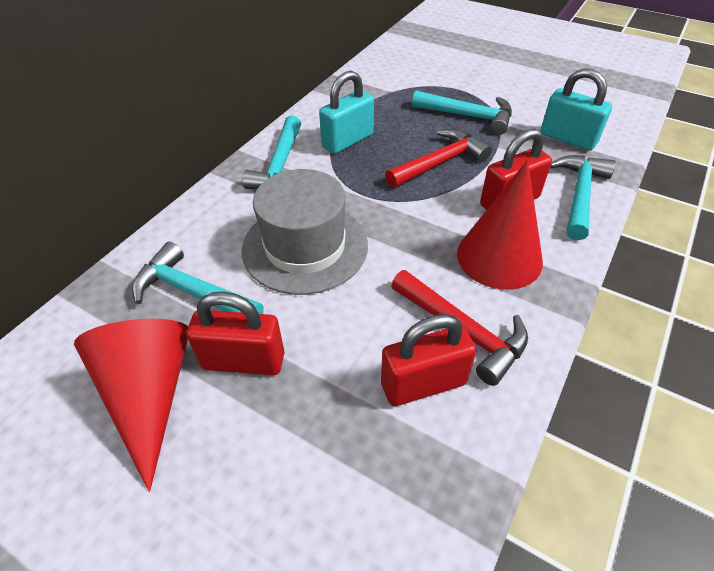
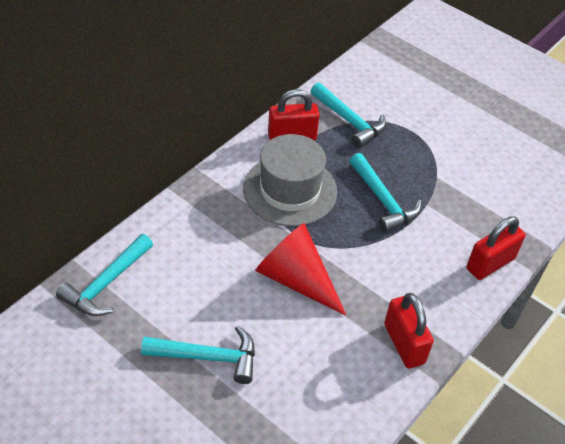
red cone: [74,319,188,492] [457,160,543,290] = 2 -> [255,223,347,316] = 1
red hammer: [385,129,492,188] [391,270,528,386] = 2 -> none = 0
turquoise padlock: [319,71,374,154] [540,68,612,151] = 2 -> none = 0

